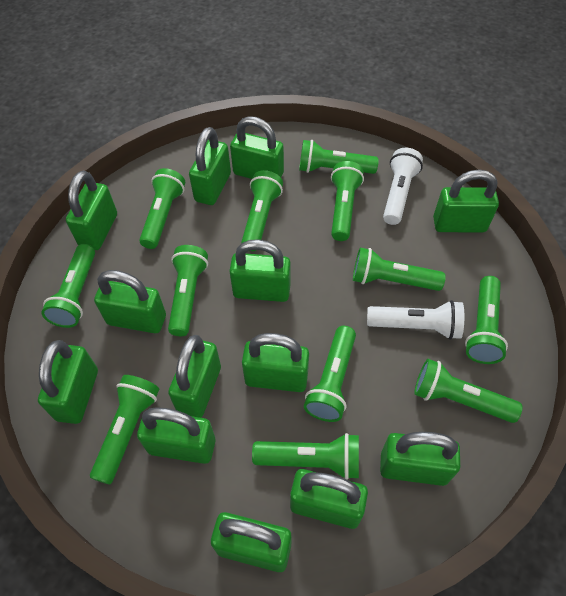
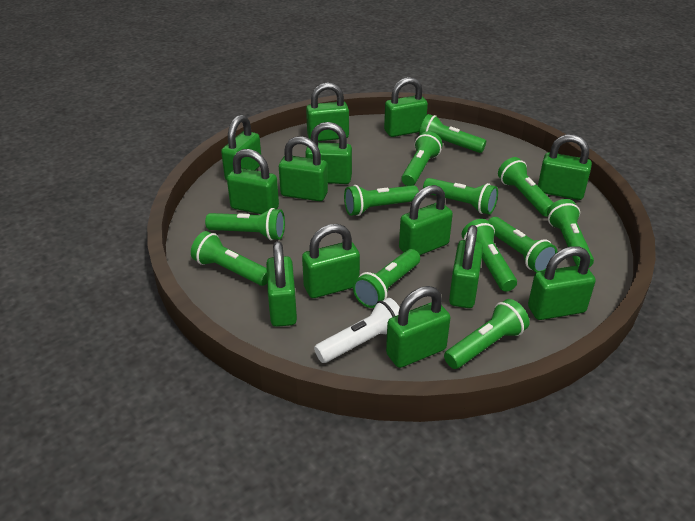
white flashlight: [367,300,464,340] [383,148,423,225] = 2 -> [314,298,400,363] = 1

